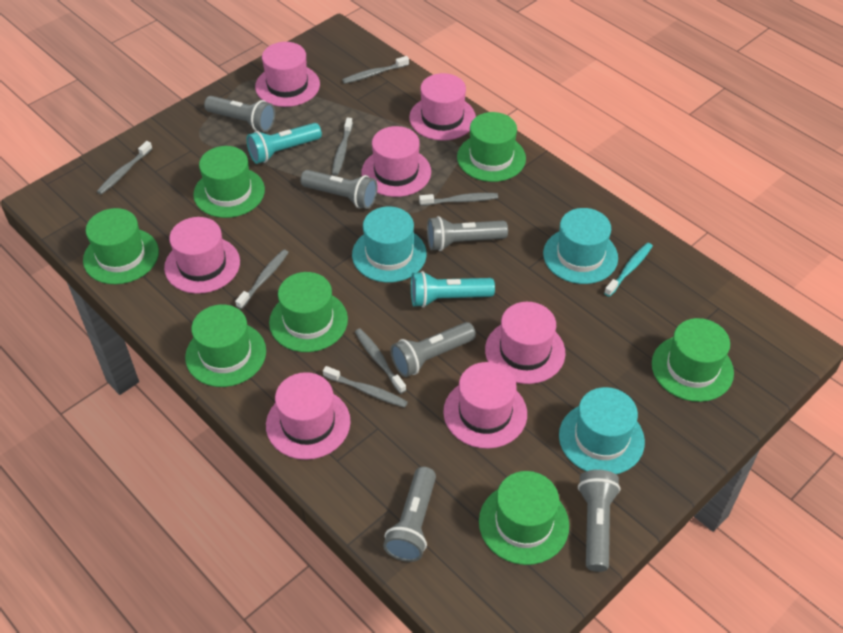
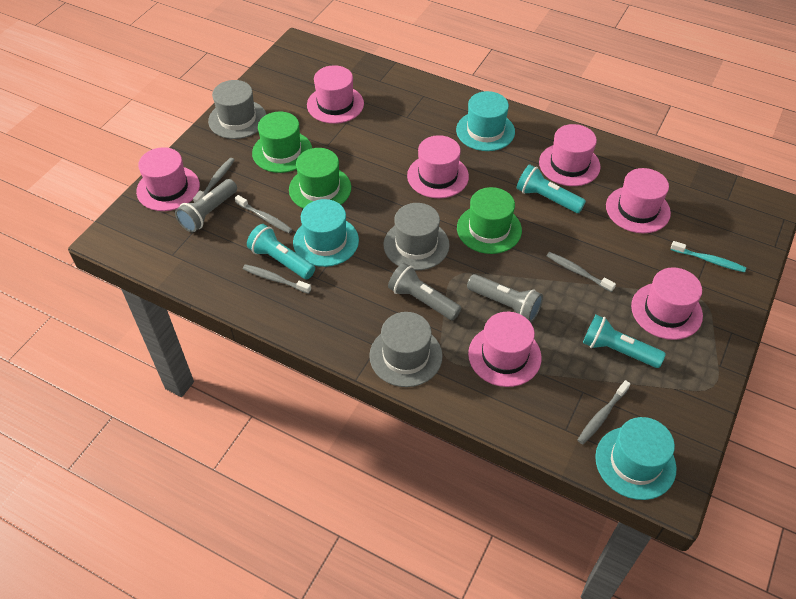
green hat: [83,208,159,284] [185,304,266,387] [193,146,265,218] [269,272,348,352] [457,112,526,182] [479,471,569,565] [652,318,734,402] = 7 -> [252,111,312,173] [289,148,351,209] [457,187,522,254] = 3
grey flashlight: [204,96,275,132] [301,170,378,209] [383,467,436,562] [390,322,476,377] [427,216,508,251] [578,470,620,572] = 6 -> [175,179,237,232] [388,263,461,320] [467,274,543,323] = 3
grey hat: none = 0 -> [208,80,267,139] [369,312,443,387] [384,203,450,270] = 3
grey toothbrush: [97,141,153,195] [235,249,289,309] [323,366,408,408] [332,118,353,175] [342,56,409,84] [355,328,406,394] [419,193,498,206] = 7 -> [193,158,234,203] [235,195,293,234] [243,264,311,294] [547,252,616,292] [578,380,631,444] = 5
turquoise flashlight: [247,123,322,164] [411,271,495,308] = 2 -> [247,224,315,279] [517,164,586,213] [583,315,666,368] = 3

